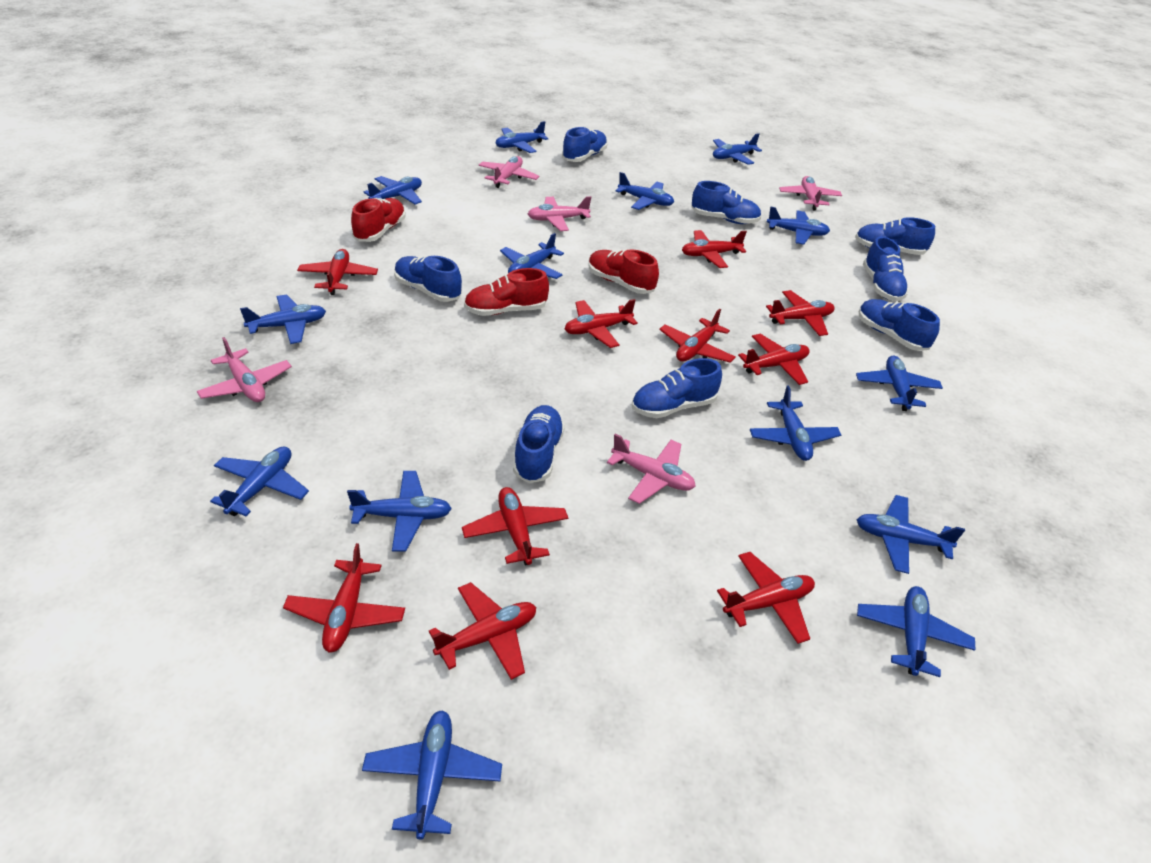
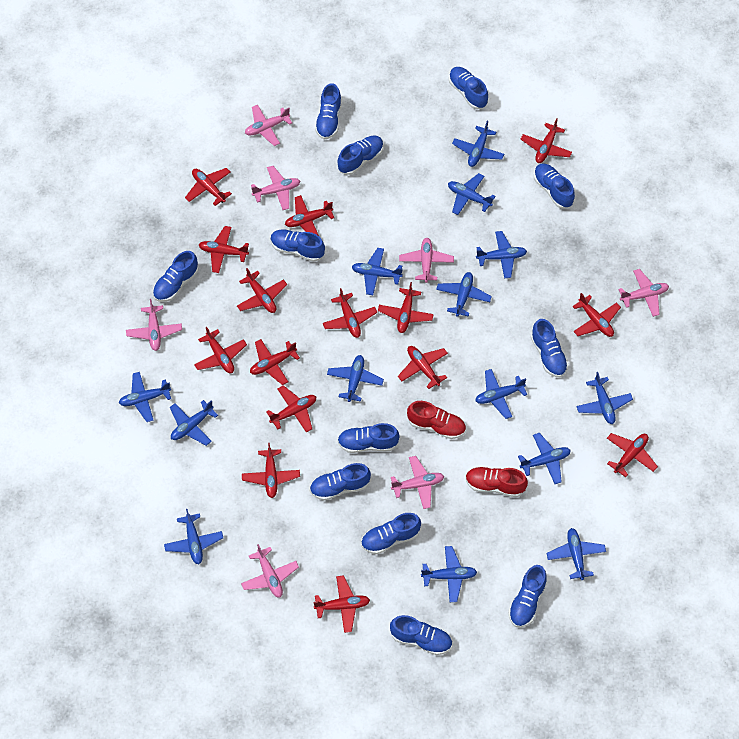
blue shoe: [394,256,462,302] [513,405,565,483] [562,127,608,162] [632,358,722,418] [691,181,761,224] [855,217,935,255] [859,299,940,351] [863,236,909,301] = 8 -> [153,251,199,302] [270,229,325,262] [310,463,371,501] [315,83,342,139] [337,423,400,453] [338,136,384,175] [361,513,421,554] [390,615,452,655] [449,67,488,109] [508,565,547,628] [531,319,568,377] [534,163,575,209] = 12
pink plane: [197,337,292,402] [479,156,539,188] [528,196,591,231] [607,434,696,504] [779,176,842,210] = 5 -> [126,299,182,351] [241,544,299,597] [245,105,292,146] [251,166,300,210] [391,456,444,509] [399,238,454,283] [618,269,669,317] = 7
red plane: [283,543,405,652] [297,249,378,295] [429,582,536,680] [462,487,568,566] [565,299,638,348] [659,308,736,363] [682,230,747,268] [717,552,815,644] [738,334,809,385] [766,290,835,336] = 10 -> [185,168,232,206] [194,327,247,373] [199,226,249,273] [237,268,287,313] [242,443,300,498] [250,339,300,385] [266,385,316,433] [285,195,334,236] [313,575,370,633] [323,288,377,338] [378,282,434,333] [398,346,448,389] [521,118,572,163] [572,293,621,337] [607,433,658,477] = 15
red shoe: [351,198,406,242] [464,268,549,316] [589,249,659,294] = 3 -> [407,401,466,439] [465,467,528,497] = 2

